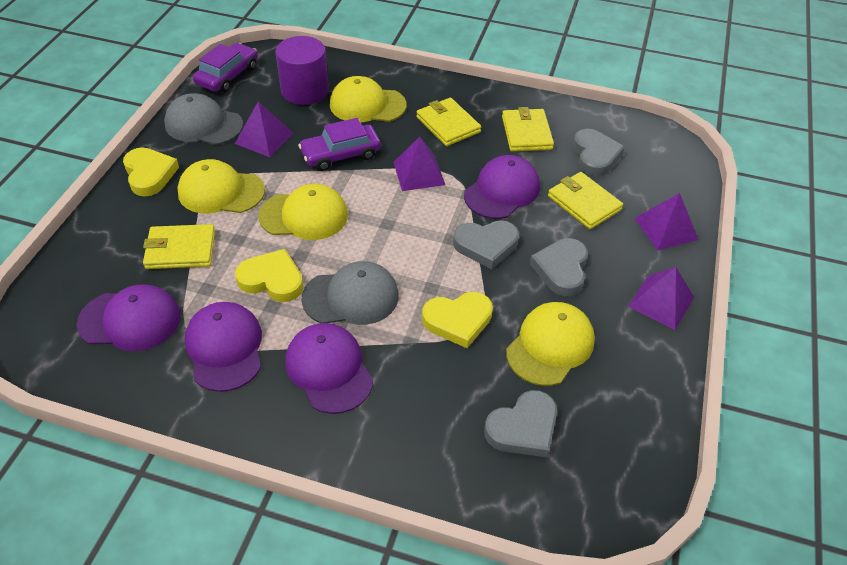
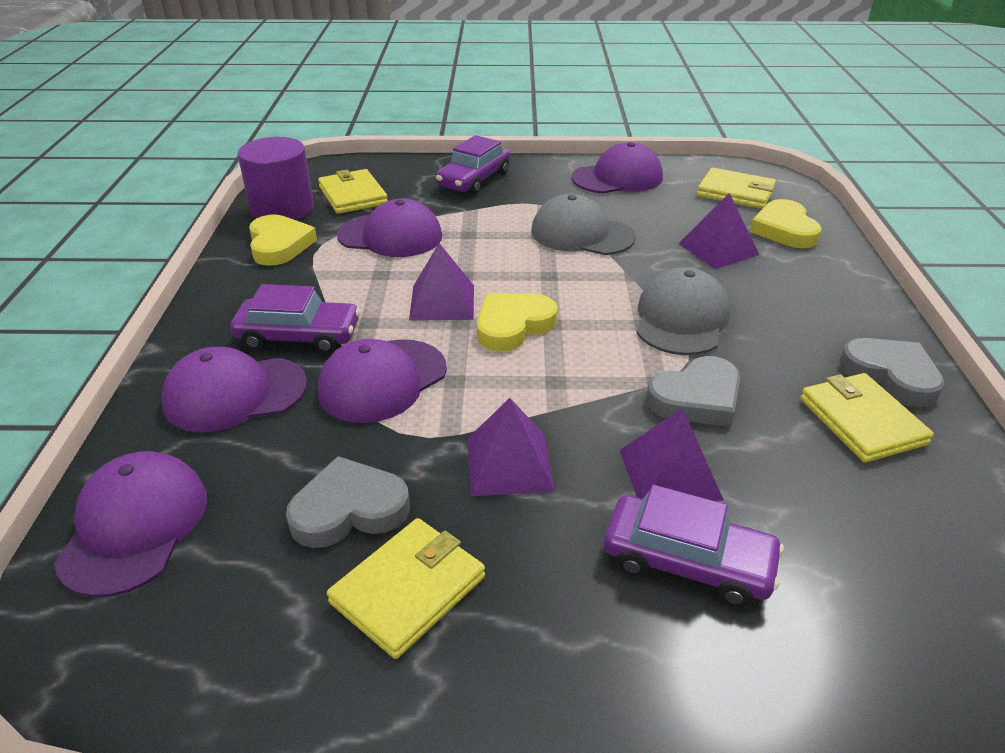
grey heart: [453,220,519,269] [484,390,557,457] [530,238,588,296] [573,129,625,176] = 4 -> [286,456,410,548] [646,356,740,427] [840,338,945,407] = 3
purple cap: [77,284,180,351] [185,302,262,392] [286,323,373,414] [464,155,540,219] = 4 -> [54,451,207,598] [161,347,307,432] [318,339,447,423] [337,199,442,257] [572,142,663,194] = 5
purple car: [193,43,258,92] [298,118,381,171] = 2 -> [230,284,360,354] [435,135,510,195] [604,485,784,607] = 3
yellow cap: [177,159,265,214] [258,184,348,240] [330,76,407,122] [506,302,595,386] = 4 -> none = 0

